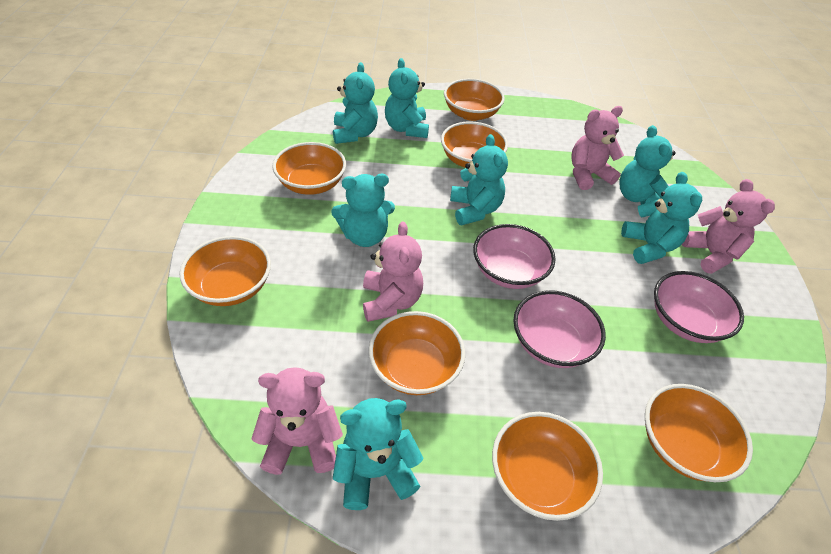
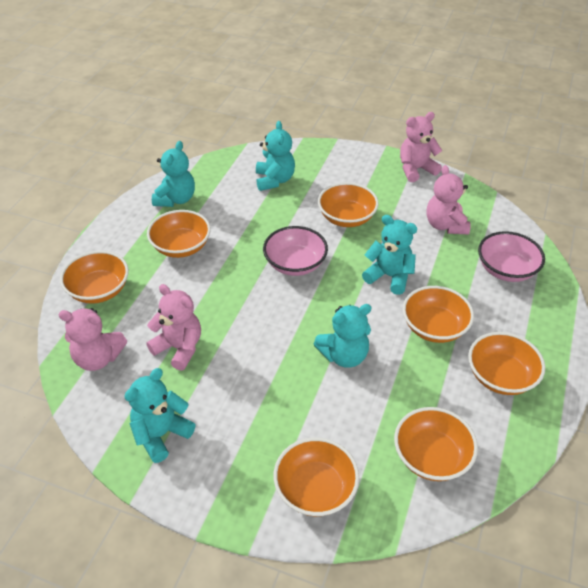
pink bowl: [473,224,556,289] [513,290,606,368] [654,271,744,343] = 3 -> [263,226,328,276] [478,231,545,282] = 2
turquoise teddy bear: [331,174,395,247] [333,62,378,144] [333,398,424,510] [385,58,429,138] [450,134,508,225] [619,125,675,205] [621,172,702,264] = 7 -> [124,368,196,463] [152,141,195,207] [256,121,295,191] [314,304,372,368] [362,215,417,295] = 5

